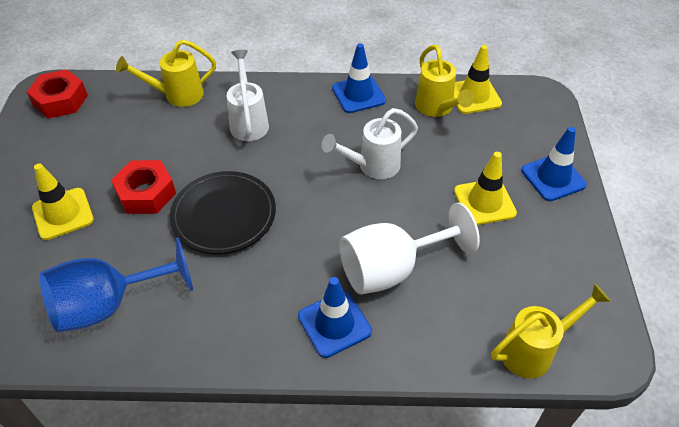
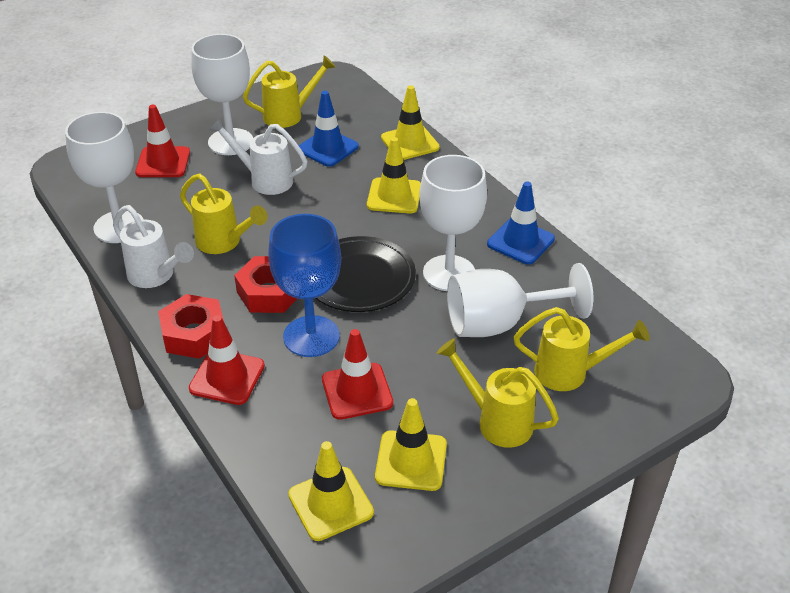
blue traffic cone: [298,277,372,358] [332,43,386,113] [521,127,587,201] = 3 -> [299,91,359,167] [487,181,555,264] = 2
red traffic cone: none = 0 -> [135,105,190,177] [189,315,265,405] [322,329,393,420] = 3
white goblet: [339,203,480,295] = 1 -> [65,112,144,243] [191,34,253,155] [419,155,487,291] [447,263,593,337] = 4
yellow traffic cone: [32,163,94,240] [454,45,502,114] [454,152,517,225] = 3 -> [288,441,374,541] [367,137,421,214] [375,398,447,491] [381,85,440,160] = 4
yellow watering can: [116,39,216,107] [415,45,474,117] [491,284,611,379] = 3 -> [180,174,267,254] [243,55,336,128] [437,338,559,448] [514,307,649,391] = 4

